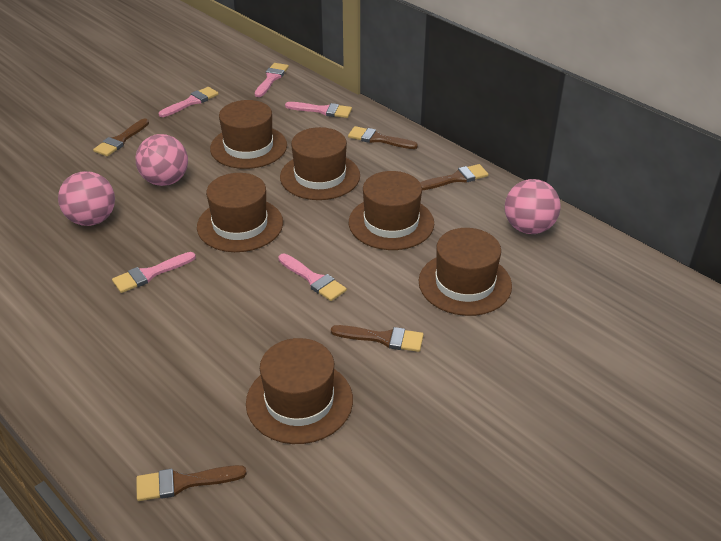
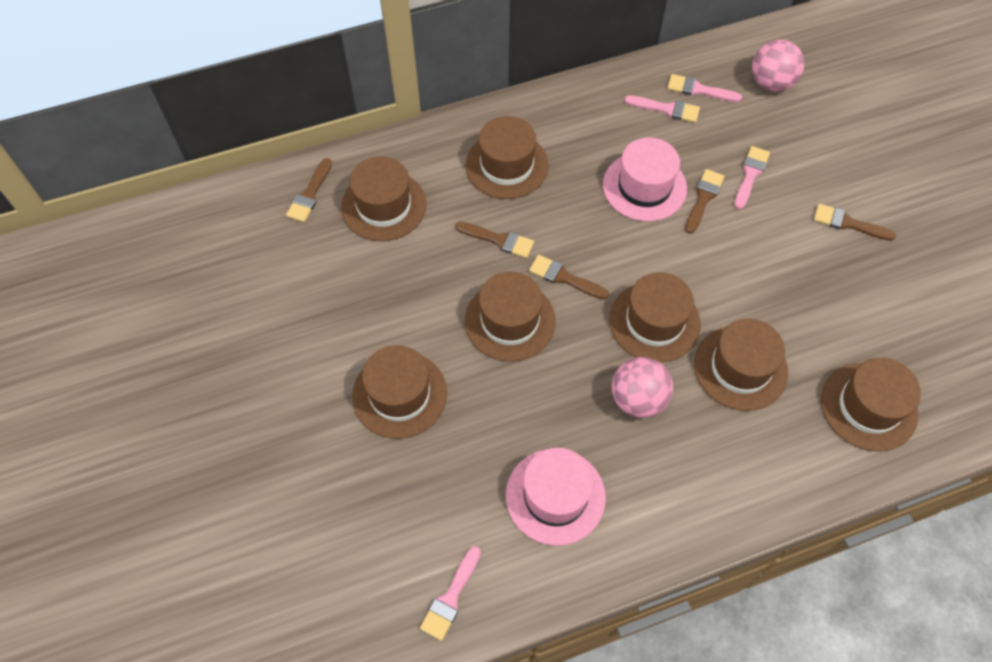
brown hat: [197,173,283,252] [210,100,287,169] [246,338,353,444] [280,127,360,200] [349,171,434,250] [419,228,512,316] = 6 -> [341,157,426,241] [352,345,447,439] [465,116,548,199] [465,271,556,361] [609,272,701,362] [694,319,788,411] [821,358,921,452] = 7
pink ball: [58,171,115,226] [136,134,188,186] [505,179,561,234] = 3 -> [612,357,673,418] [752,40,804,92] = 2
pink brush: [112,252,196,293] [159,87,219,117] [255,63,289,97] [278,253,347,301] [285,102,352,118] = 5 -> [420,546,481,641] [625,95,700,123] [667,74,742,102] [734,146,770,209] = 4
pink hat: none = 0 -> [506,448,606,546] [603,137,687,222] = 2

